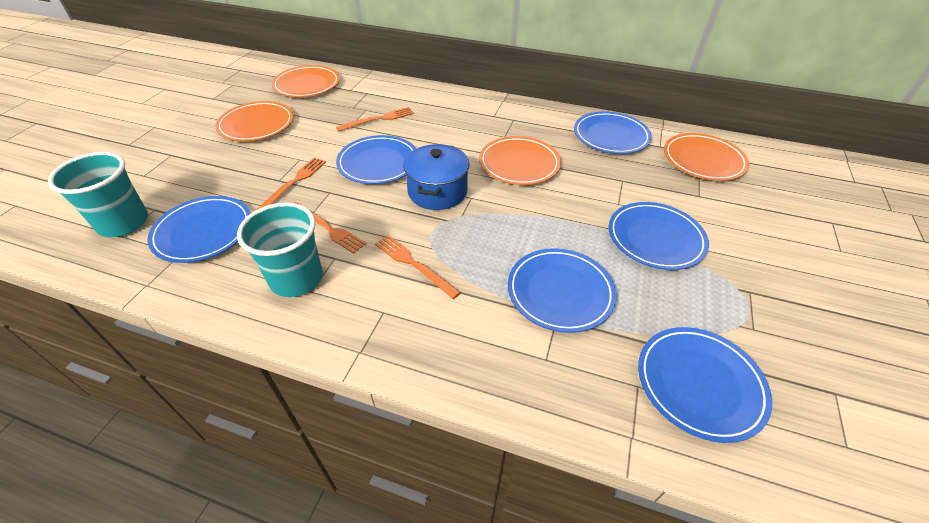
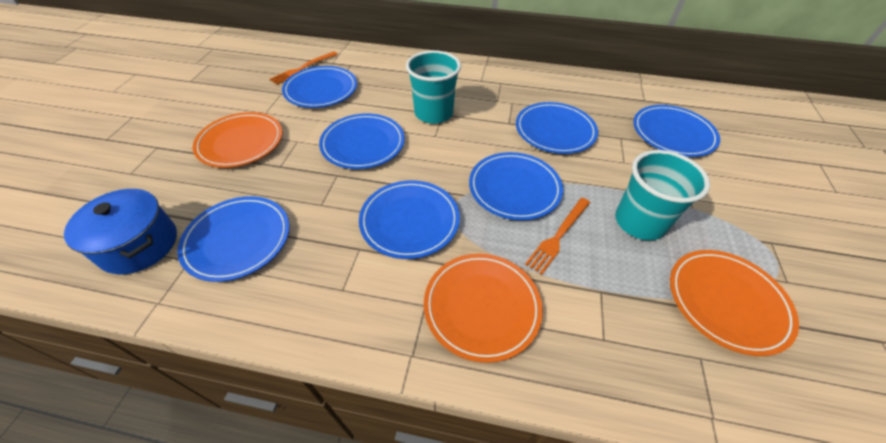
blue plate: [147,196,251,263] [336,135,416,184] [508,248,617,333] [574,112,652,154] [608,202,709,270] [638,327,772,443] = 6 -> [177,196,290,282] [282,66,357,108] [319,114,405,169] [359,180,460,259] [469,152,563,220] [516,102,598,154] [633,105,720,157] = 7
orange fork: [256,158,326,210] [293,202,366,254] [336,107,414,132] [375,235,461,299] = 4 -> [270,51,338,85] [525,198,590,275] = 2
orange plate: [215,101,294,141] [272,65,340,97] [479,136,561,185] [664,133,749,181] = 4 -> [193,112,283,168] [424,254,543,363] [670,250,799,356] = 3

